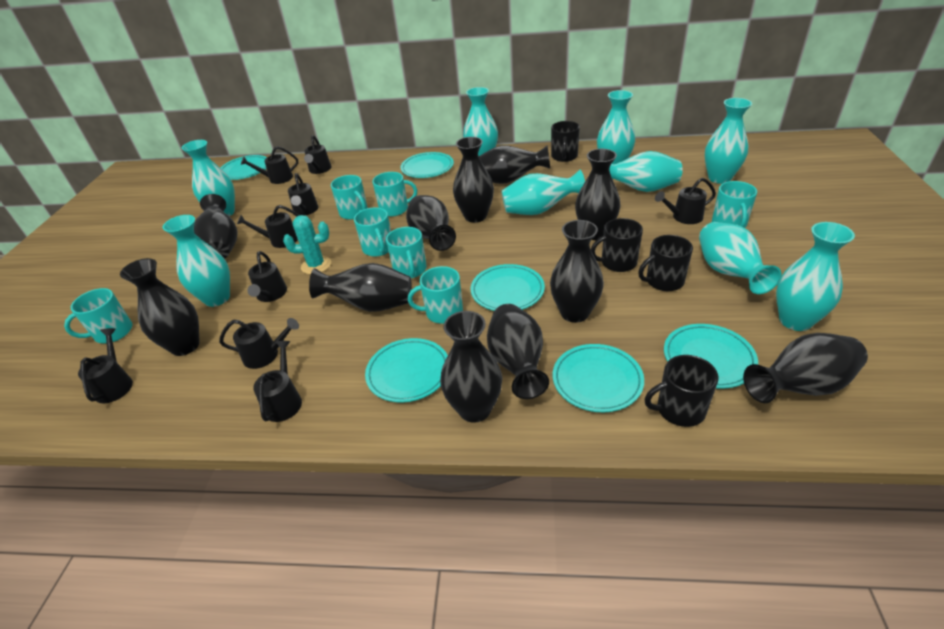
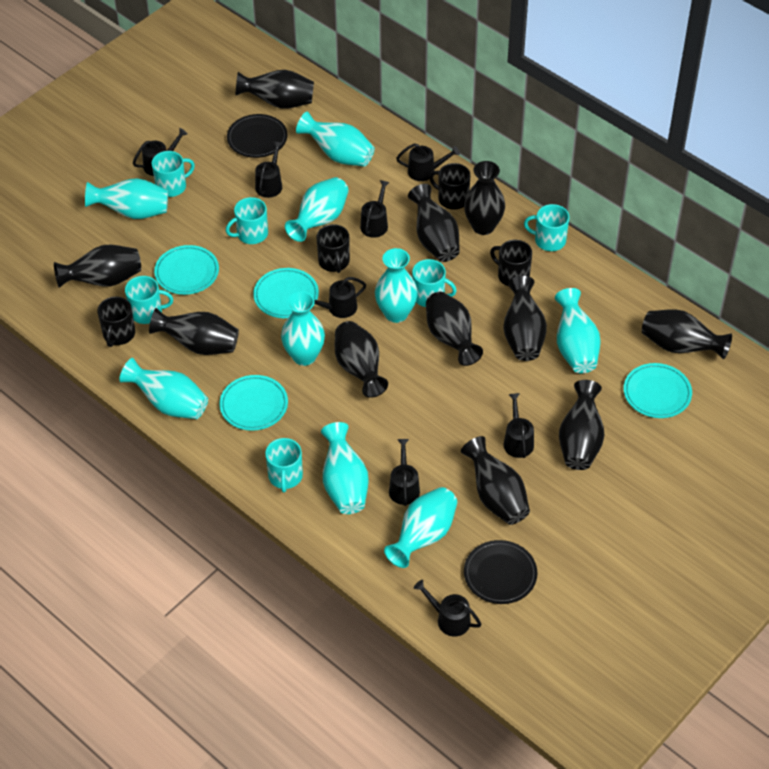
black plate: none = 0 -> [227,114,288,158] [464,540,537,604] = 2
black watering can: [78,328,133,404] [219,318,299,369] [237,205,299,248] [241,146,298,184] [247,251,287,302] [253,341,302,422] [288,173,318,215] [304,135,331,174] [655,178,716,224] = 9 -> [133,128,187,176] [255,141,283,198] [314,277,366,318] [360,180,390,238] [389,439,420,506] [396,143,460,181] [414,580,481,636] [503,393,534,458] = 8
turquoise cactus: [283,215,331,274] = 1 -> none = 0
turquoise mug: [64,288,132,343] [331,175,368,220] [354,208,391,257] [372,172,417,217] [386,227,427,278] [408,266,463,324] [712,181,757,228] = 7 -> [125,276,173,324] [152,151,195,197] [226,197,268,244] [265,438,303,492] [412,259,457,307] [524,204,569,251] = 6
turquoise plate: [221,155,267,180] [365,338,448,403] [401,152,454,178] [470,264,545,311] [553,344,644,412] [664,324,758,389] = 6 -> [154,245,219,295] [220,375,288,431] [253,268,319,318] [624,363,692,418] = 4

